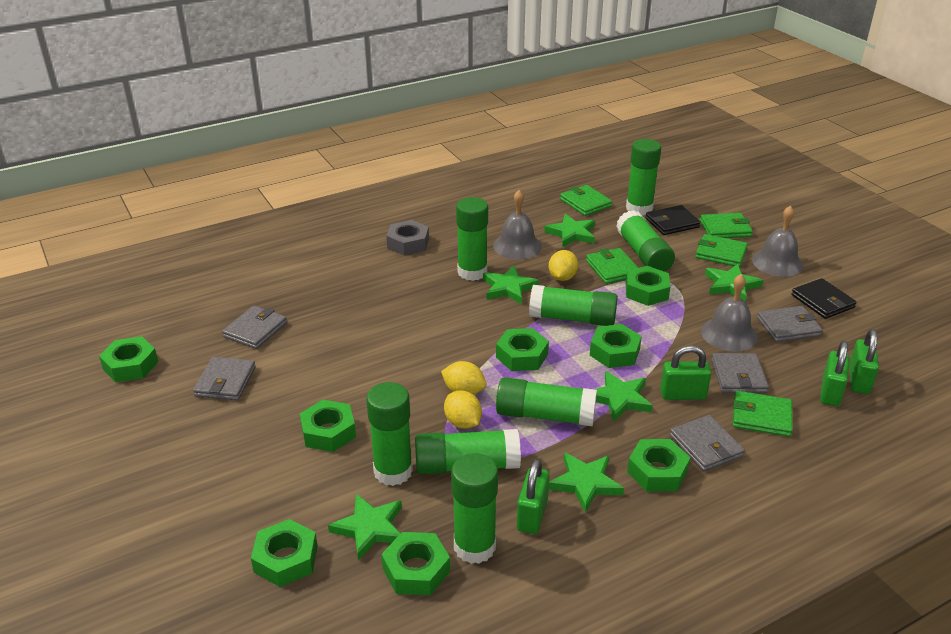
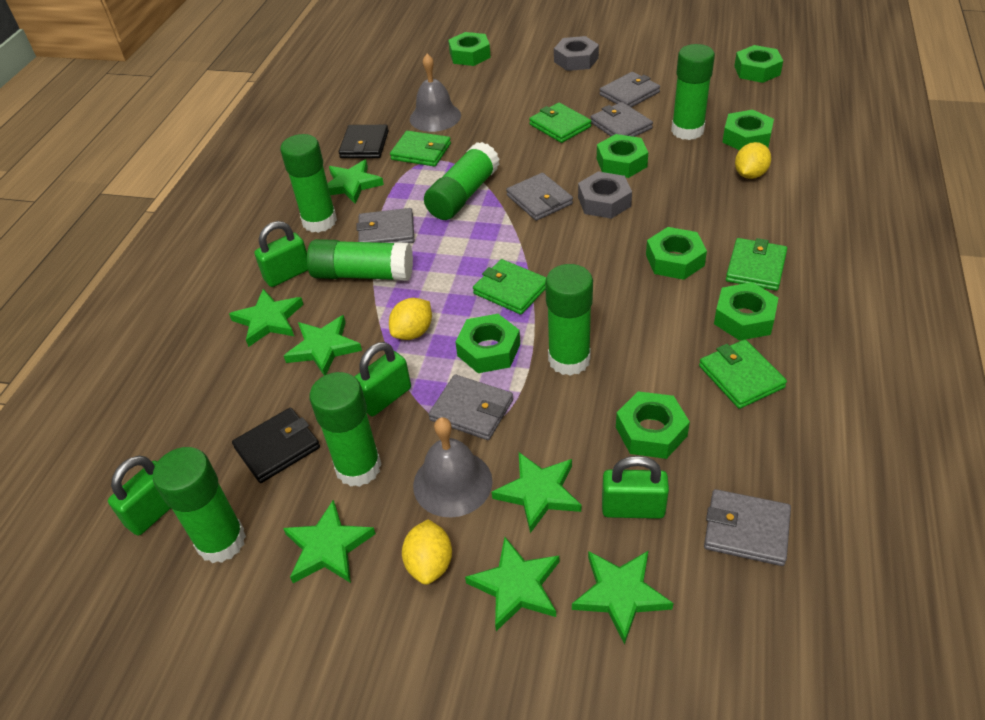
green glue stick: [366,382,413,486] [415,429,521,475] [451,453,498,564] [456,197,488,281] [496,377,597,426] [529,285,618,326] [616,210,675,272] [626,139,661,215] = 8 -> [153,447,246,563] [280,134,337,233] [307,239,413,281] [309,372,382,487] [424,142,500,220] [545,264,593,376] [671,44,715,140] = 7
green star: [328,494,402,560] [483,265,539,304] [544,214,595,247] [549,452,624,512] [594,371,653,421] [705,264,763,301] = 6 -> [229,289,304,347] [283,500,375,583] [284,315,362,375] [327,160,384,204] [465,537,559,631] [492,452,581,533] [572,551,673,644] = 7
grey bell: [493,190,542,259] [701,274,758,352] [752,205,803,277] = 3 -> [410,54,461,132] [413,417,493,518] = 2
grey nut: [386,220,429,256] = 1 -> [554,36,599,71] [578,172,632,219] = 2
grey wallet: [193,357,256,401] [222,306,287,349] [670,415,745,471] [711,353,769,393] [757,306,823,342] = 5 -> [356,208,414,243] [428,375,513,440] [506,173,573,221] [590,102,653,137] [599,72,660,107] [704,489,791,566] = 6

